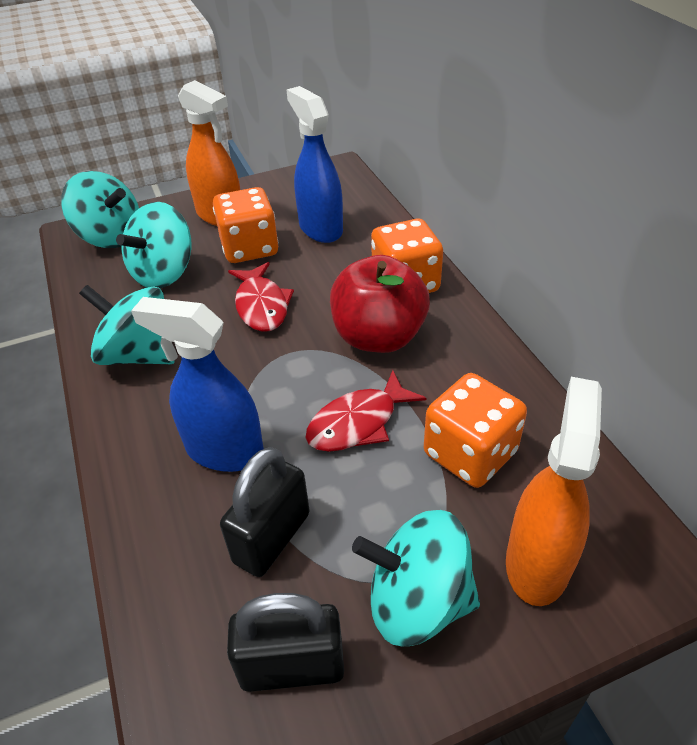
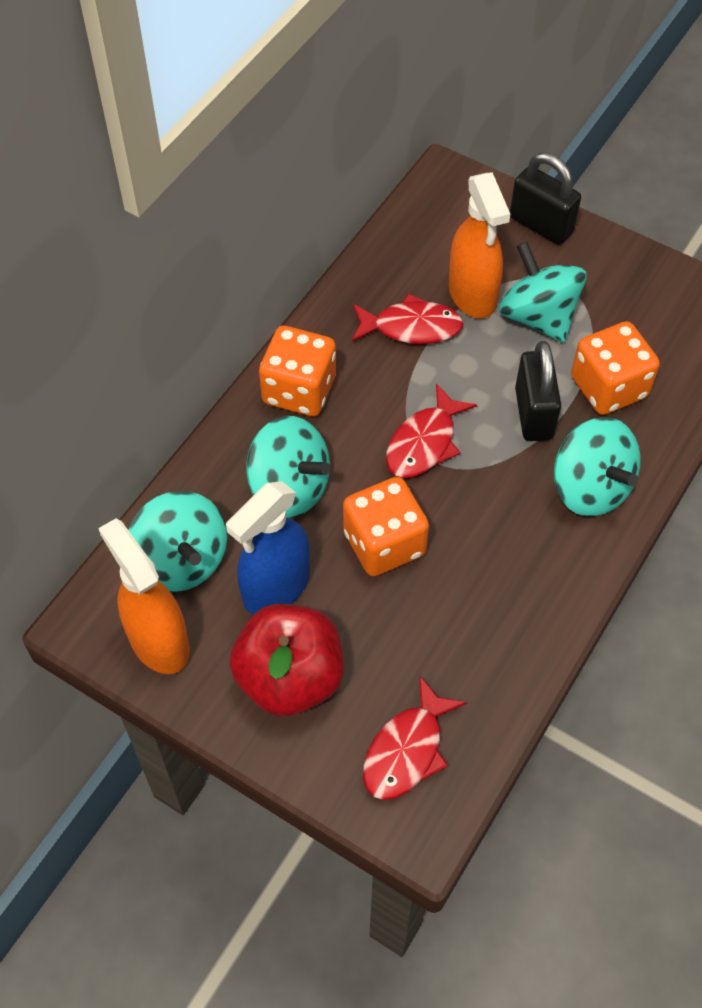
blue spray bottle: [131,297,264,472] [287,86,343,243] = 2 -> [226,481,310,615] = 1
red fish: [228,262,294,332] [306,370,426,452] = 2 -> [352,294,464,344] [363,676,466,800] [386,384,477,478] = 3

